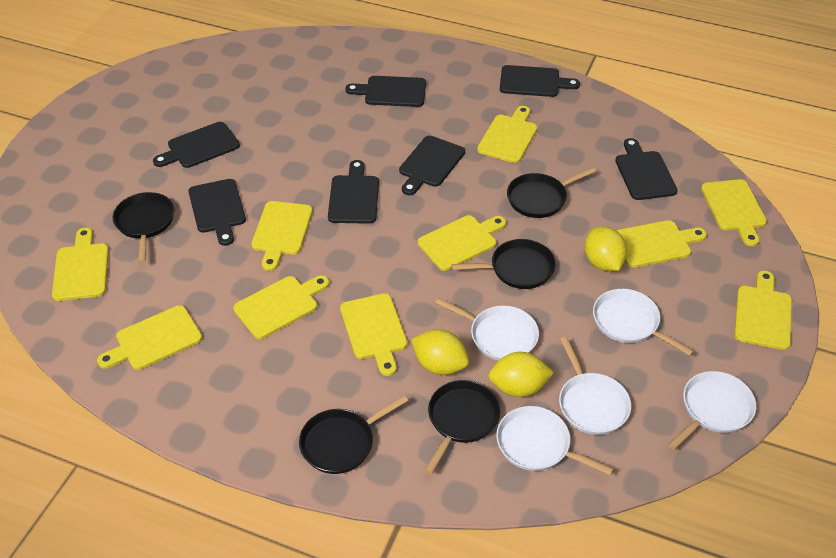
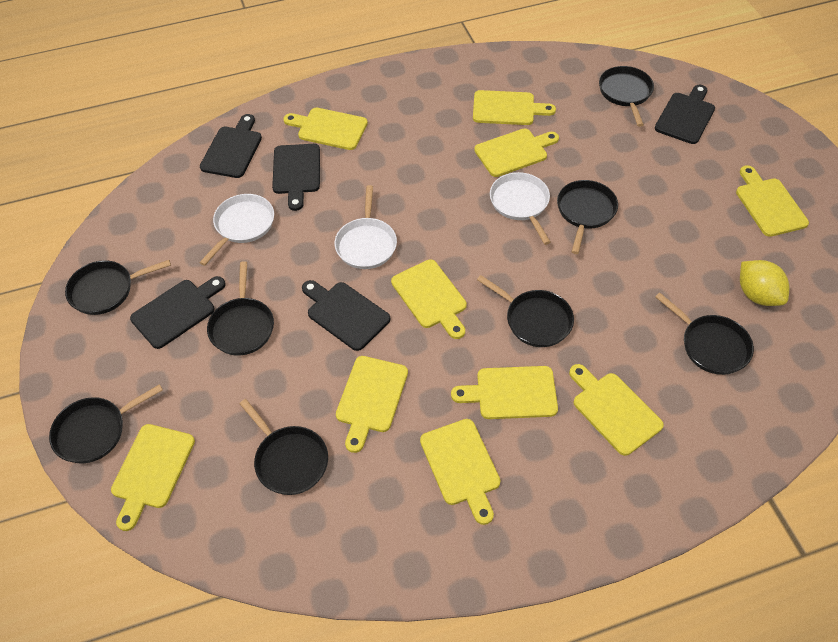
black cutting board: [153,122,240,168] [188,179,246,246] [328,160,379,224] [345,76,426,107] [399,136,465,195] [500,65,580,97] [615,138,678,200] = 7 -> [130,276,225,349] [200,114,262,178] [272,144,320,211] [302,280,390,351] [655,85,715,144] = 5
black pan: [113,192,175,263] [299,395,408,474] [424,380,500,474] [451,239,556,289] [507,167,596,218] = 5 -> [49,384,163,463] [65,260,171,315] [207,261,274,355] [239,399,328,495] [477,275,574,347] [557,180,618,254] [599,66,654,127] [655,292,754,375] = 8
white pan: [435,298,539,361] [496,406,614,475] [559,337,631,435] [593,289,694,356] [668,371,756,450] = 5 -> [199,194,274,266] [335,185,397,269] [490,172,551,245] = 3
yellow lemon: [411,329,469,375] [489,352,554,397] [585,227,627,271] = 3 -> [740,260,789,306] = 1

